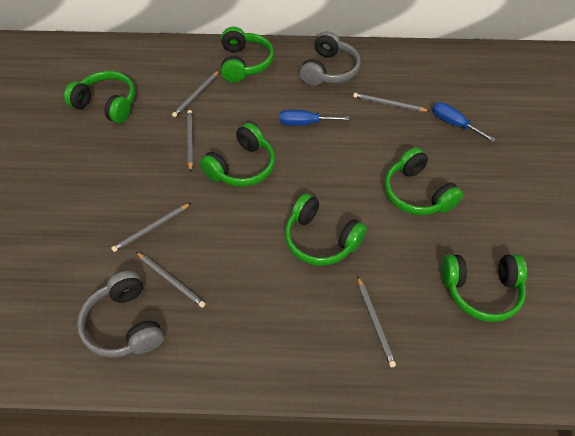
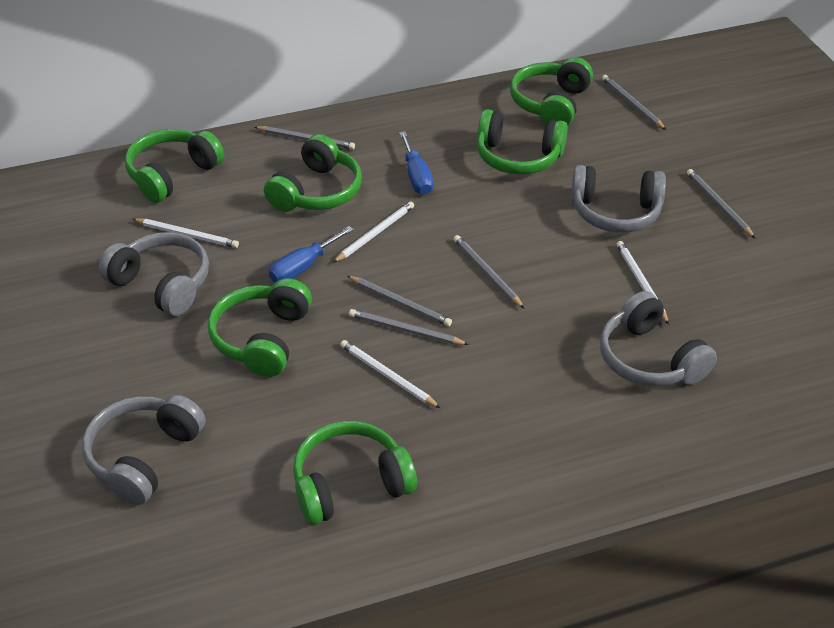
grey headphones: [77,271,164,358] [300,31,361,86] = 2 -> [82,395,206,505] [99,232,209,316] [571,165,666,233] [600,291,717,387] = 4
white pencil: none = 0 -> [133,218,239,248] [333,201,414,263] [340,340,440,408] [616,241,669,325] = 4

